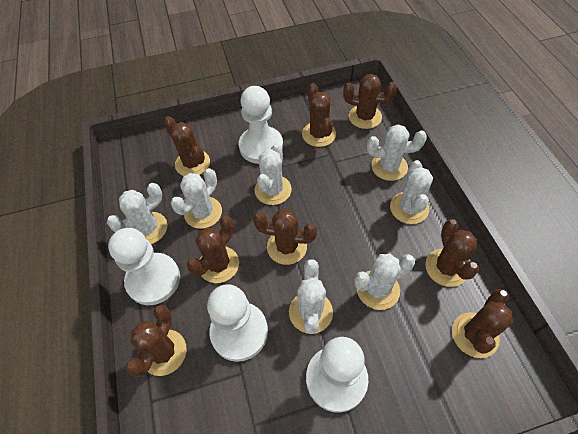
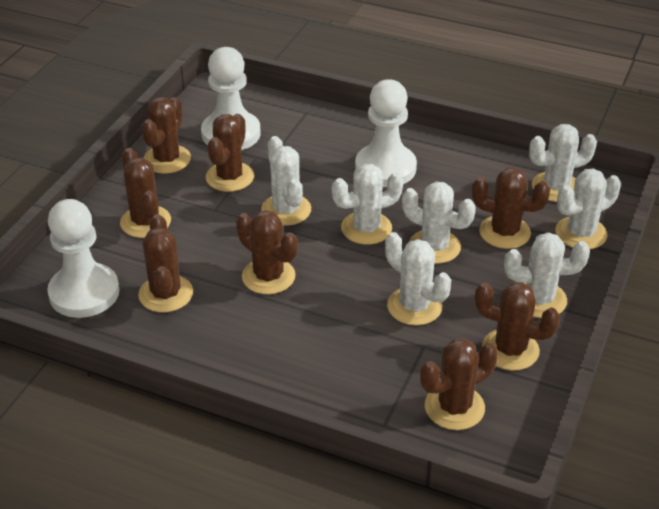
white pawn: [108,228,180,305] [207,284,268,362] [239,86,283,164] [306,337,368,413] = 4 -> [47,199,119,318] [201,47,261,150] [355,79,417,187] = 3

